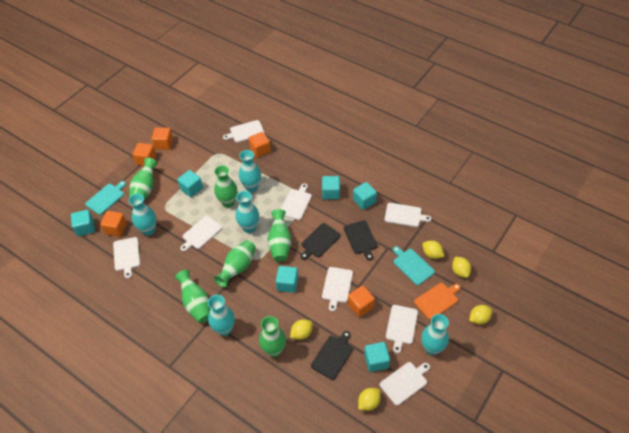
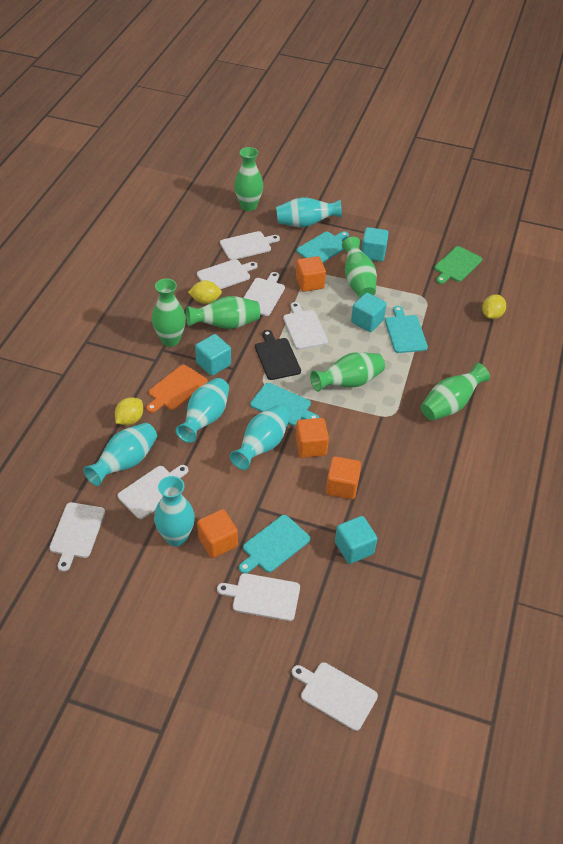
black cutting board: [301,223,341,260] [311,331,353,380] [344,220,377,261] = 3 -> [255,330,301,380] = 1
green cutting board: none = 0 -> [434,246,482,284] = 1
orange cube: [100,211,127,237] [133,143,156,166] [152,127,173,150] [248,132,271,157] [348,286,375,317] = 5 -> [197,509,238,558] [295,418,329,458] [296,256,326,292] [326,456,361,499] = 4
turquoise cube: [71,210,95,236] [177,170,203,197] [276,266,298,293] [322,176,340,199] [353,182,377,210] [364,342,390,372] = 6 -> [195,334,231,376] [335,516,377,564] [351,293,387,332] [361,227,389,261] = 4
turquoise cutting board: [85,181,126,215] [393,246,435,285] = 2 -> [239,515,311,573] [250,383,319,426] [296,231,349,263] [385,306,428,353] = 4
yellow lemon: [290,319,313,340] [358,388,381,411] [423,240,444,259] [452,257,471,278] [469,305,492,324] = 5 -> [115,397,143,425] [188,280,222,304] [482,294,506,319] = 3

